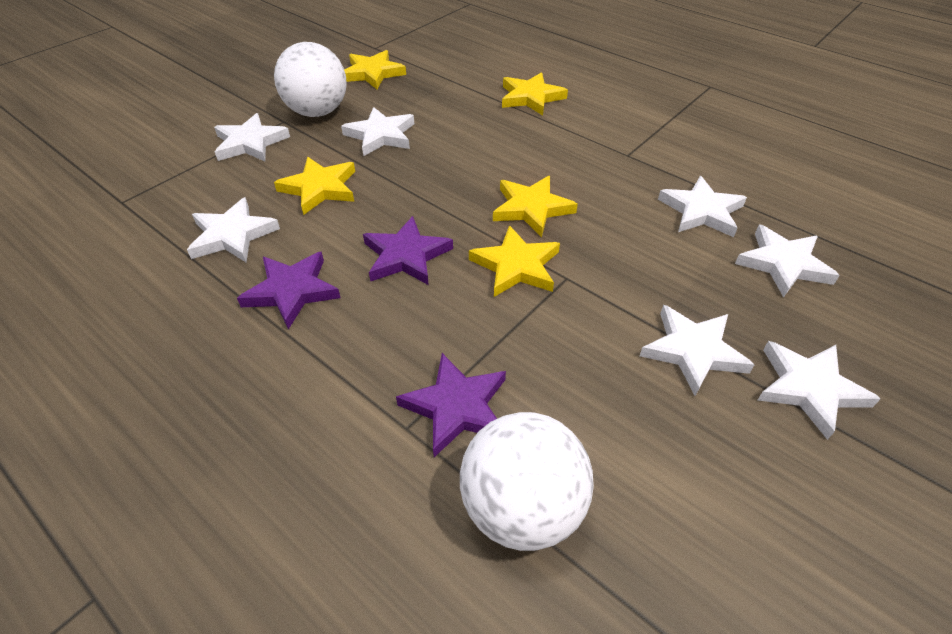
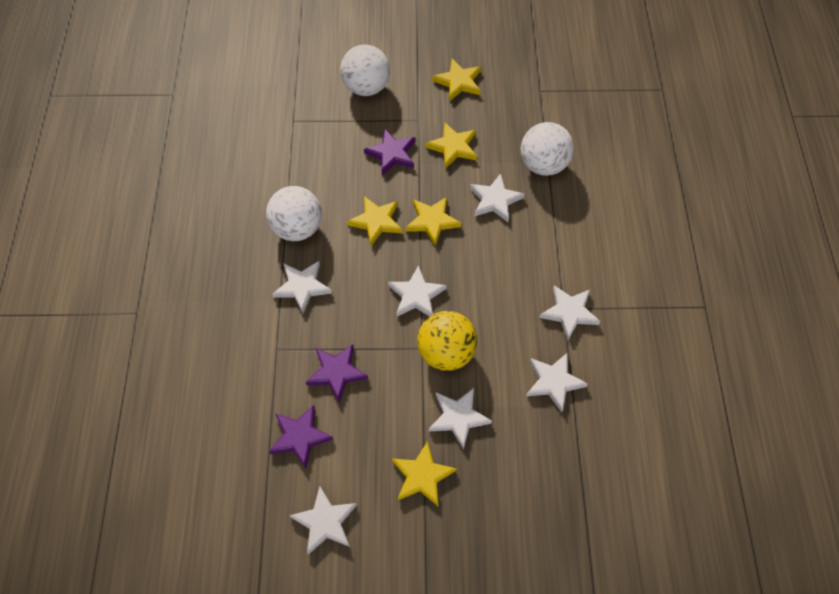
white ball: [274,42,347,117] [460,412,594,551] = 2 -> [266,186,322,241] [340,44,390,96] [520,122,574,176] = 3
yellow ball: none = 0 -> [417,311,477,371] = 1

